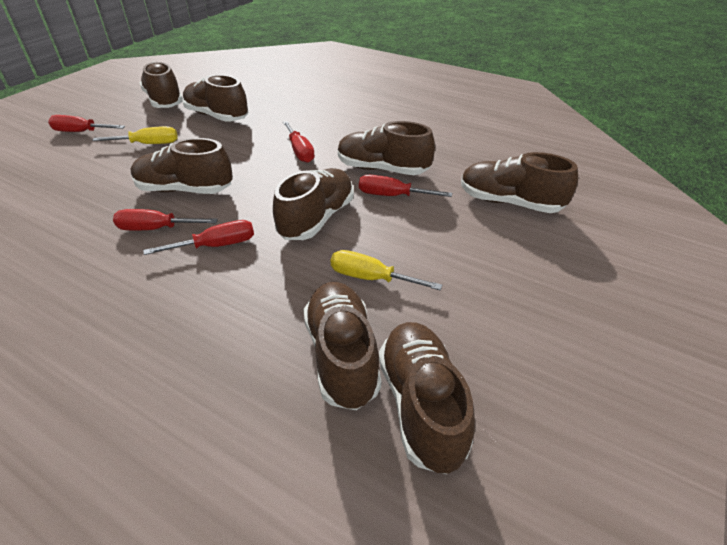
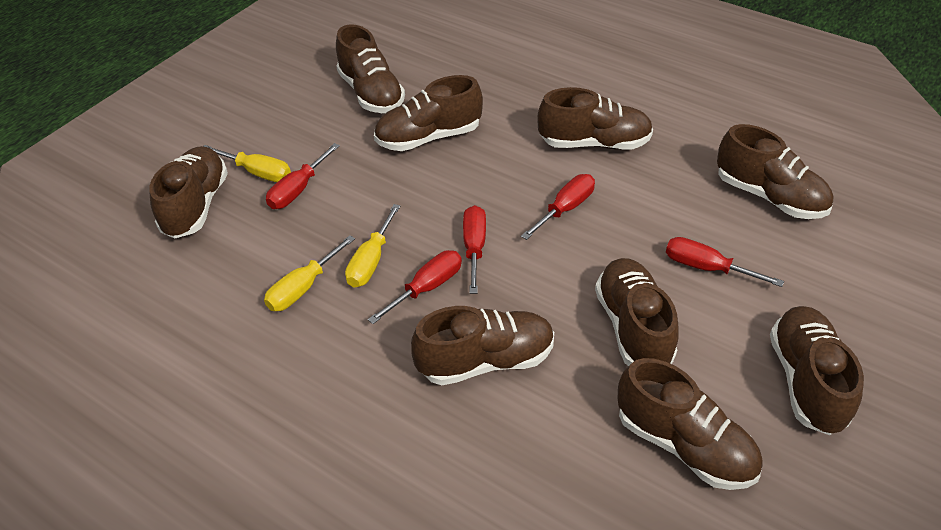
brown shoe: [131,138,233,194] [140,61,183,108] [182,75,249,121] [273,168,354,240] [303,282,381,410] [338,121,435,175] [379,322,475,474] [461,152,578,213] = 8 -> [149,146,228,238] [336,24,405,113] [374,75,483,151] [411,306,554,385] [537,87,653,149] [595,258,679,366] [617,358,763,490] [717,124,833,219] [770,306,864,435] = 9
yellow screwdriver: [92,126,177,144] [330,250,442,291] = 2 -> [203,145,291,182] [264,235,355,311] [345,204,400,287] = 3

